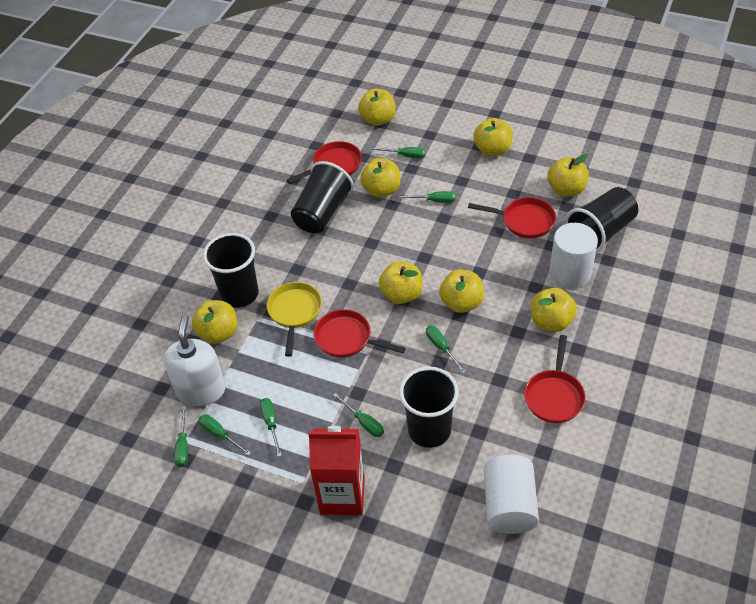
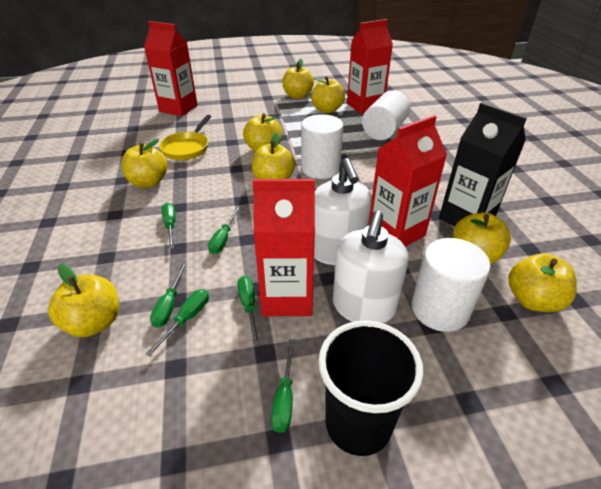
black carton: none = 0 -> [439,102,527,227] = 1
black cup: [203,233,259,308] [291,161,354,233] [399,367,459,448] [565,187,638,252] = 4 -> [318,320,424,456] = 1
green screwdriver: [174,406,188,467] [199,414,251,456] [260,398,282,457] [333,393,384,437] [371,147,426,159] [398,191,455,203] [426,326,466,373] = 7 -> [146,289,209,357] [150,263,187,328] [162,203,176,249] [208,207,240,254] [238,276,260,345] [271,339,295,433] = 6
red carton: [308,426,365,515] = 1 -> [144,21,198,116] [253,179,315,316] [347,19,393,114] [369,115,447,247] = 4
red pan: [287,141,362,184] [314,309,406,358] [468,197,556,238] [524,335,586,423] = 4 -> none = 0
white cylinder: [484,454,539,534] [549,223,598,288] = 2 -> [301,114,343,179] [362,90,410,140] [411,238,491,332] = 3
white soap dispenser: [164,314,226,406] = 1 -> [314,158,372,265] [333,211,408,323] = 2

